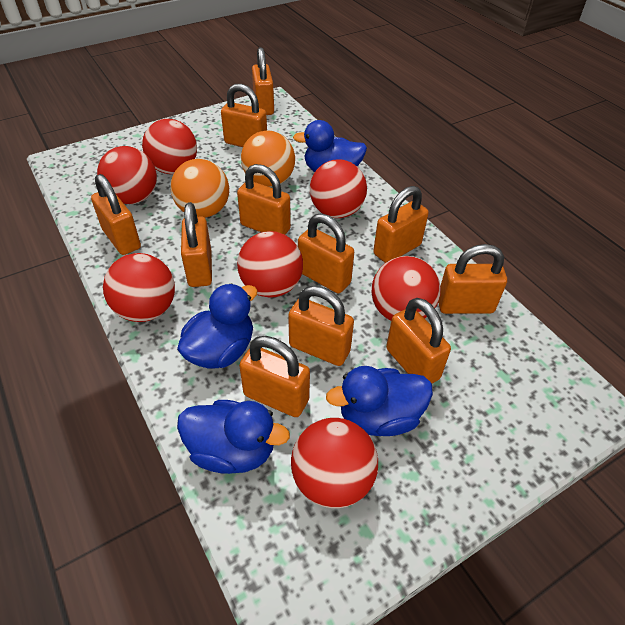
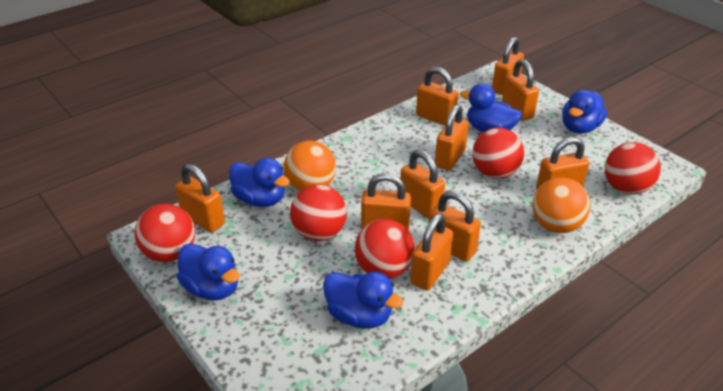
blue duck: [177,283,258,369] [177,400,290,474] [293,120,367,172] [326,366,433,436] = 4 -> [176,243,240,301] [229,158,290,207] [323,272,403,329] [460,83,522,133] [562,90,607,134] = 5
orange padlock: [91,174,141,255] [181,202,212,287] [221,84,267,147] [237,164,291,234] [239,336,310,417] [252,47,274,115] [288,286,354,366] [298,214,354,293] [373,186,429,263] [386,298,451,384] [438,244,507,314] = 11 -> [175,164,225,233] [361,173,411,231] [400,150,445,219] [410,213,453,290] [416,67,458,126] [428,191,481,262] [435,104,469,171] [492,37,524,95] [502,59,539,121] [536,137,590,190] = 10
red ball: [97,146,157,204] [103,253,175,322] [142,119,197,174] [237,231,303,297] [291,418,378,508] [310,160,367,218] [372,256,441,321] = 7 -> [134,204,195,262] [290,184,347,241] [355,219,415,279] [472,128,524,179] [605,142,661,195] = 5

